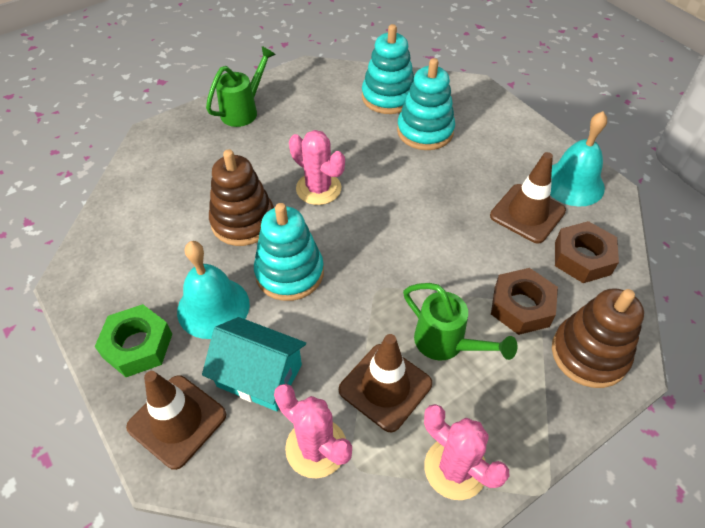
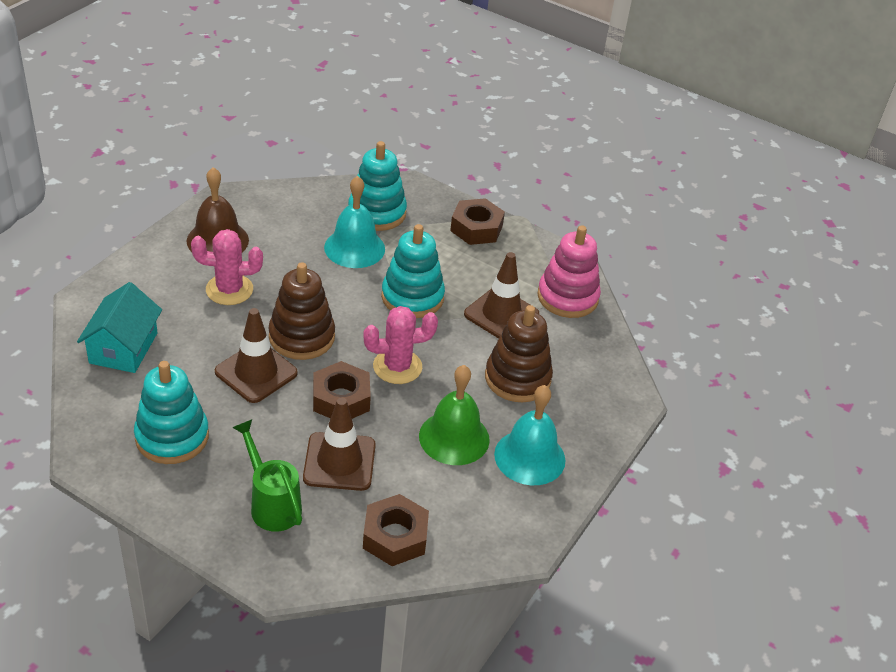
brown bell: none = 0 -> [187,167,249,252] = 1
brown nut: [491,268,558,335] [555,221,619,283] = 2 -> [313,361,371,419] [363,494,429,566] [450,198,505,245] = 3
green bell: none = 0 -> [419,365,490,465] = 1
green nut: [95,304,172,377] = 1 -> none = 0
green watering can: [206,46,276,127] [403,283,517,361] = 2 -> [232,419,302,532] = 1
pink cactus: [274,384,352,478] [289,130,345,205] [424,404,509,500] = 3 -> [191,229,263,305] [363,306,438,384] = 2
pink stacking toy: none = 0 -> [537,225,601,318] = 1

